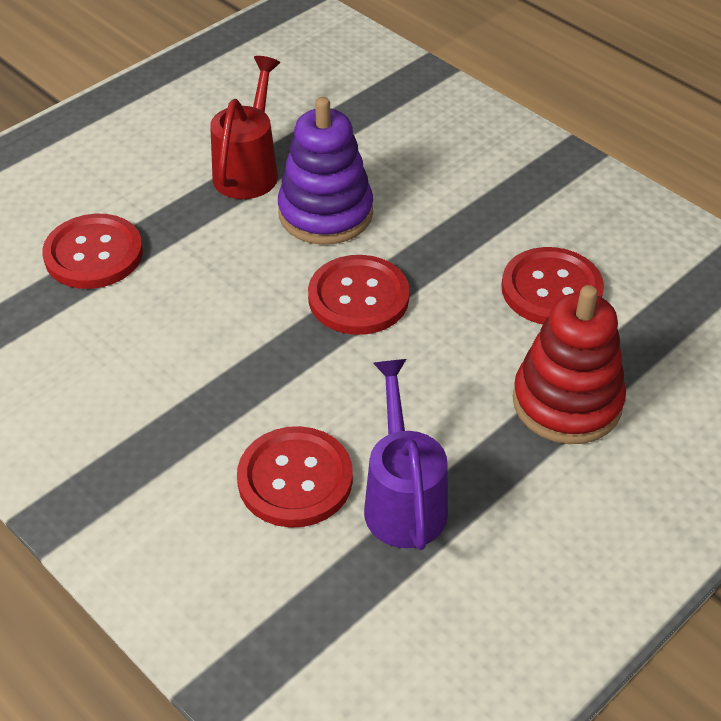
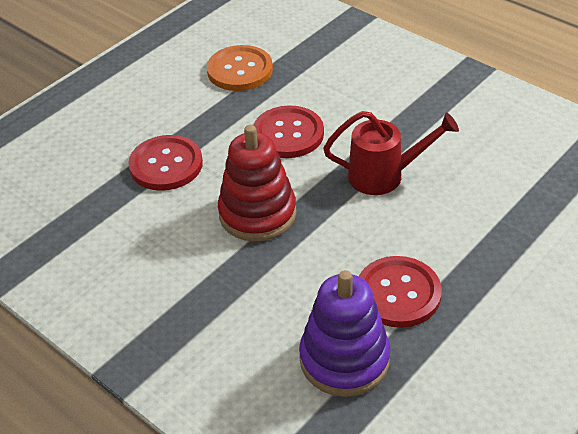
orange button: none = 0 -> [207,45,273,91] = 1
purple watering can: [364,359,448,550] = 1 -> none = 0
red button: [42,214,143,289] [237,426,353,528] [308,255,410,335] [501,247,604,324] = 4 -> [128,135,203,191] [254,105,324,158] [359,256,442,328] = 3

